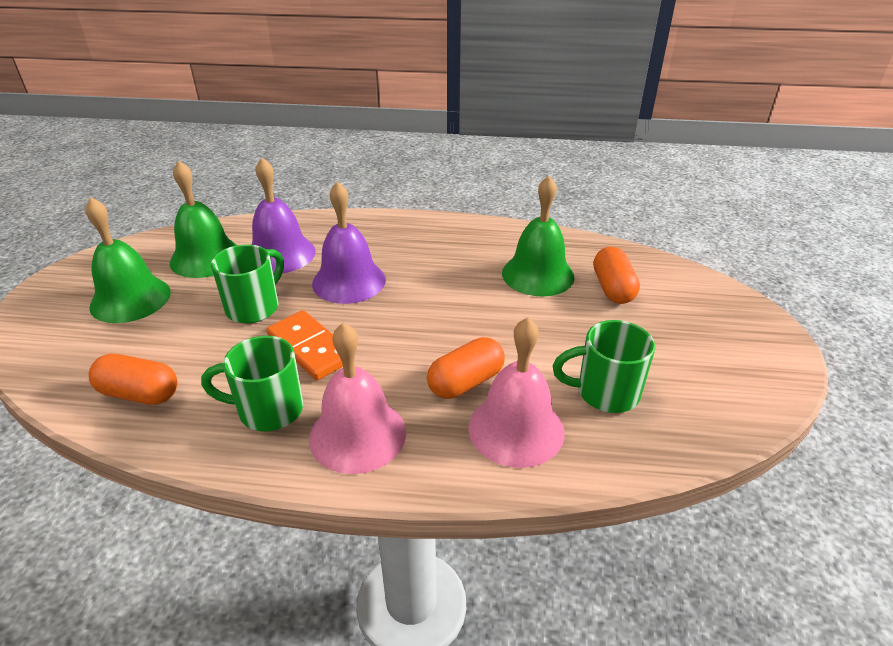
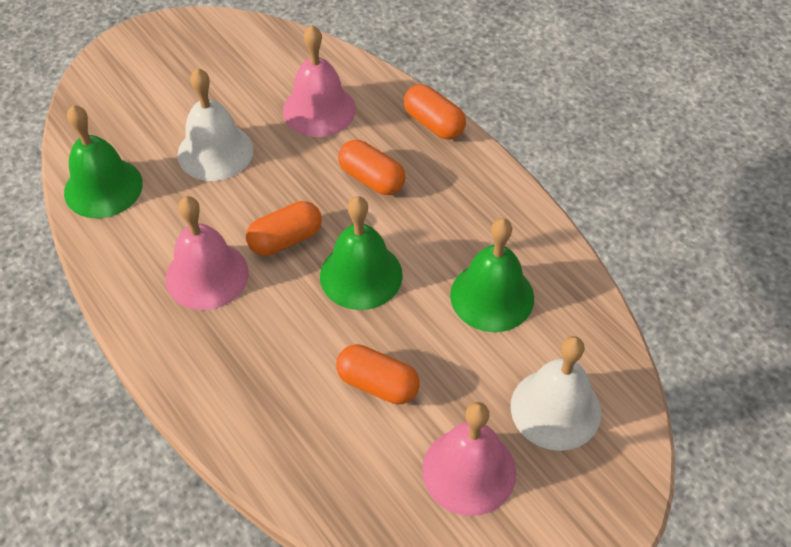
green mug: [201,336,303,432] [211,244,284,323] [553,320,655,413] = 3 -> none = 0
orange capsule: [89,354,177,405] [427,337,505,399] [594,246,640,304] = 3 -> [246,201,322,256] [336,344,420,404] [338,140,405,195] [404,84,466,139] = 4
orange domino: [266,310,343,380] = 1 -> none = 0
pink bell: [309,323,406,474] [468,317,565,468] = 2 -> [165,196,249,310] [283,25,356,137] [422,402,516,516] = 3
purple bell: [252,158,316,274] [312,181,386,304] = 2 -> none = 0
white bell: none = 0 -> [178,68,254,181] [510,336,601,451] = 2

